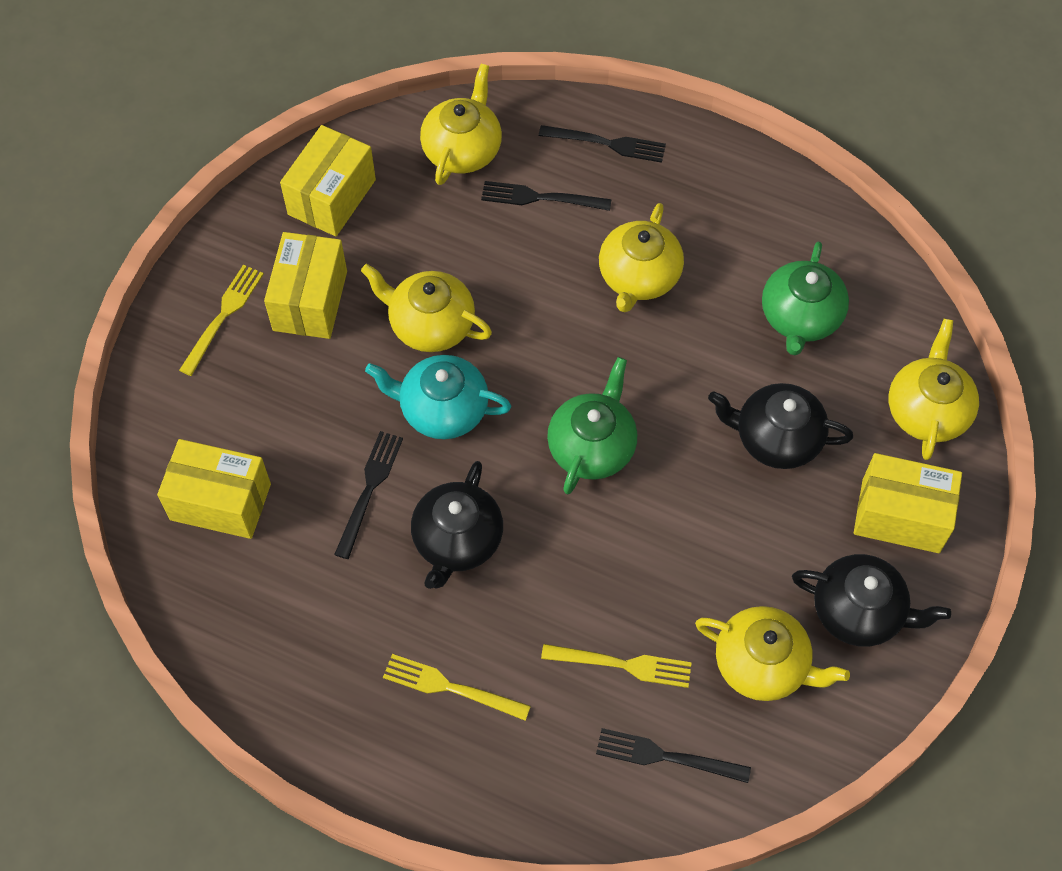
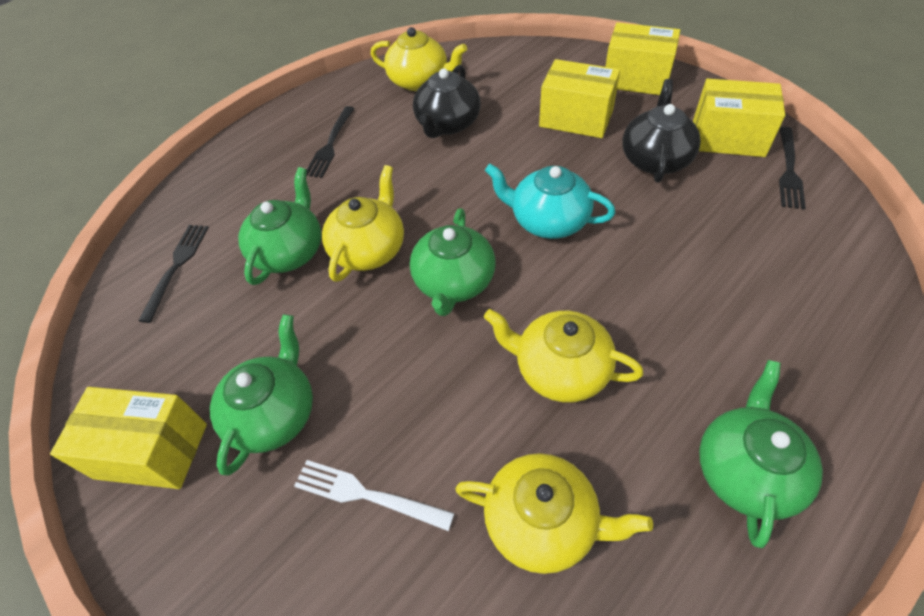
black fork: [334,431,403,559] [481,181,612,211] [539,125,666,163] [596,728,751,783] = 4 -> [138,225,209,323] [306,106,355,178] [779,127,806,210] = 3
black teapot: [411,461,503,589] [708,383,853,469] [792,554,951,646] = 3 -> [413,65,481,138] [622,79,701,183] = 2
green teapot: [547,357,637,494] [762,241,849,355] = 2 -> [210,314,313,476] [238,167,321,285] [410,208,495,316] [699,360,823,548] = 4
white fork: none = 0 -> [294,460,454,531] = 1
yellow fork: [179,265,264,376] [383,654,531,721] [541,644,692,688] = 3 -> none = 0
yellow teapot: [361,264,492,352] [420,64,502,185] [599,203,684,312] [695,606,850,701] [889,319,979,460] = 5 -> [322,165,404,282] [371,27,467,91] [455,453,653,574] [484,309,644,402] = 4

